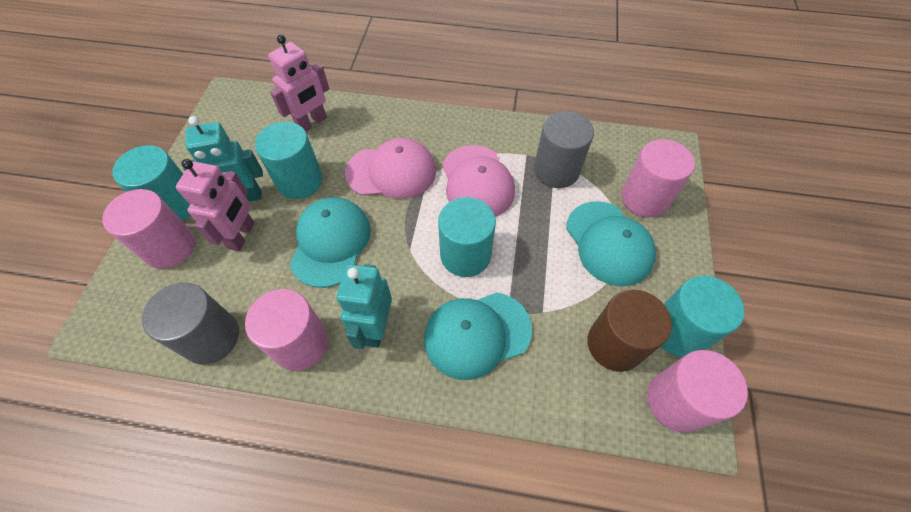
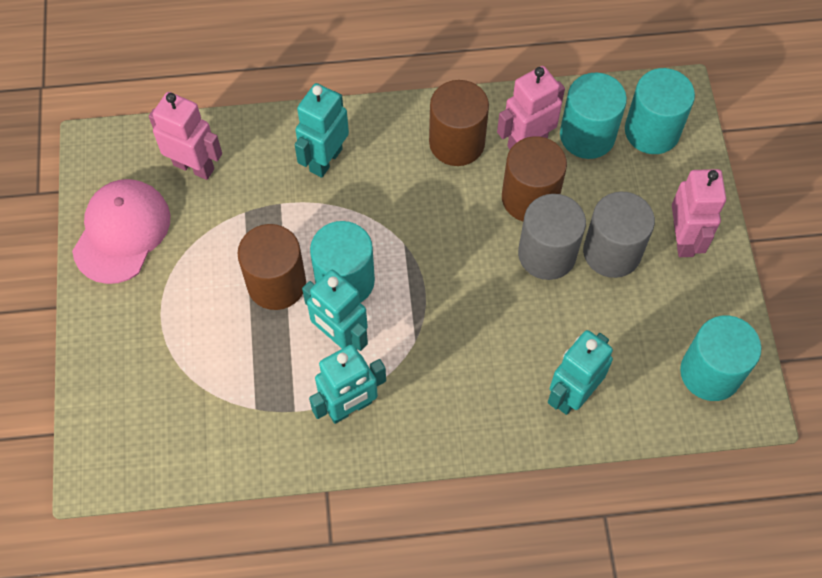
brown cylinder: [587,290,672,372] = 1 -> [238,224,306,310] [429,80,489,166] [502,136,567,221] = 3
pink cap: [345,138,436,199] [442,145,515,217] = 2 -> [72,179,170,284] = 1
pink cylinder: [102,189,195,269] [245,289,329,371] [621,139,695,217] [647,350,748,433] = 4 -> none = 0
pink robot: [176,159,255,251] [268,35,329,131] = 2 -> [149,92,222,180] [497,66,565,149] [672,169,726,257] = 3
turquoise cap: [290,197,371,288] [424,292,532,380] [566,201,656,286] = 3 -> none = 0
turquoise robot: [183,116,263,201] [336,264,392,349] = 2 -> [295,83,349,178] [302,270,368,351] [309,344,386,424] [548,330,613,415] = 4

